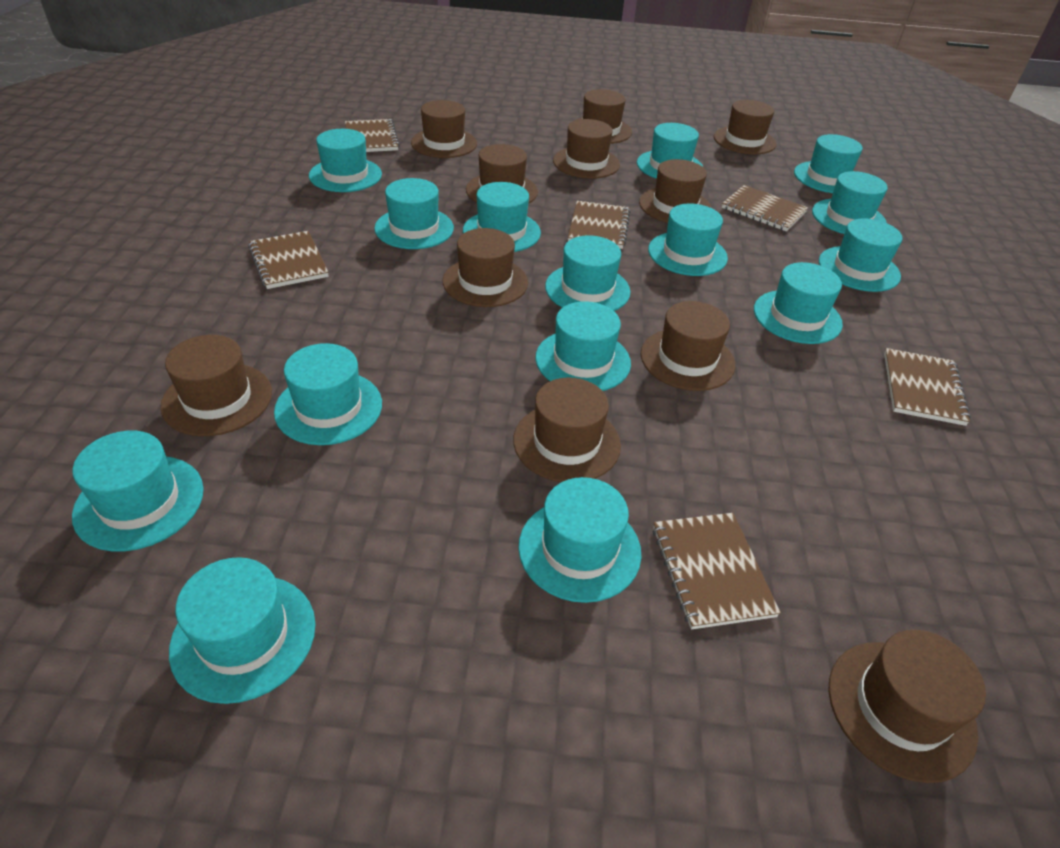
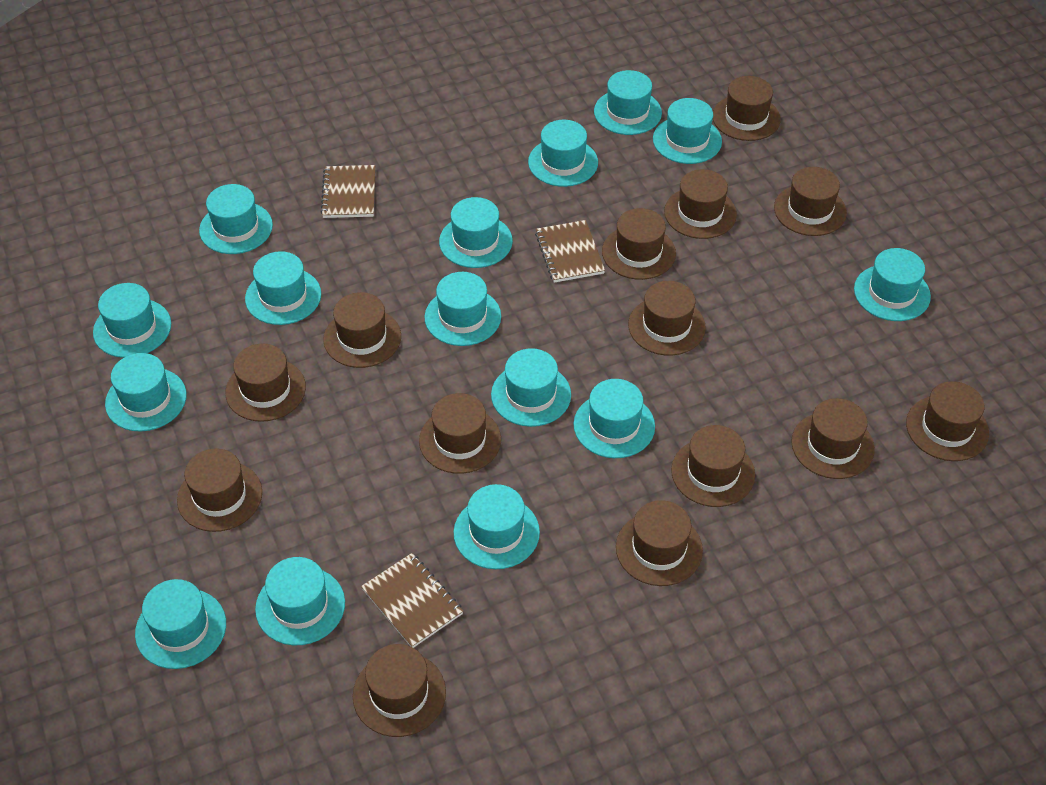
brown hat: [160,335,272,436] [411,100,477,158] [443,228,528,307] [466,144,538,204] [513,378,621,482] [553,119,620,179] [576,89,632,144] [639,159,712,223] [641,301,735,391] [714,100,777,154] [828,630,986,783] = 11 -> [177,449,262,532] [225,344,306,422] [323,292,401,368] [353,644,446,737] [419,393,501,474] [602,208,676,280] [616,500,703,586] [628,281,706,356] [664,169,737,239] [671,425,755,507] [713,76,781,141] [774,167,847,236] [791,398,875,479] [906,381,989,461] = 14
brown notebook: [248,231,329,289] [345,119,400,152] [568,201,630,249] [653,513,781,629] [722,185,808,232] [884,348,971,426] = 6 -> [321,165,375,218] [361,553,463,648] [535,220,605,283] = 3

